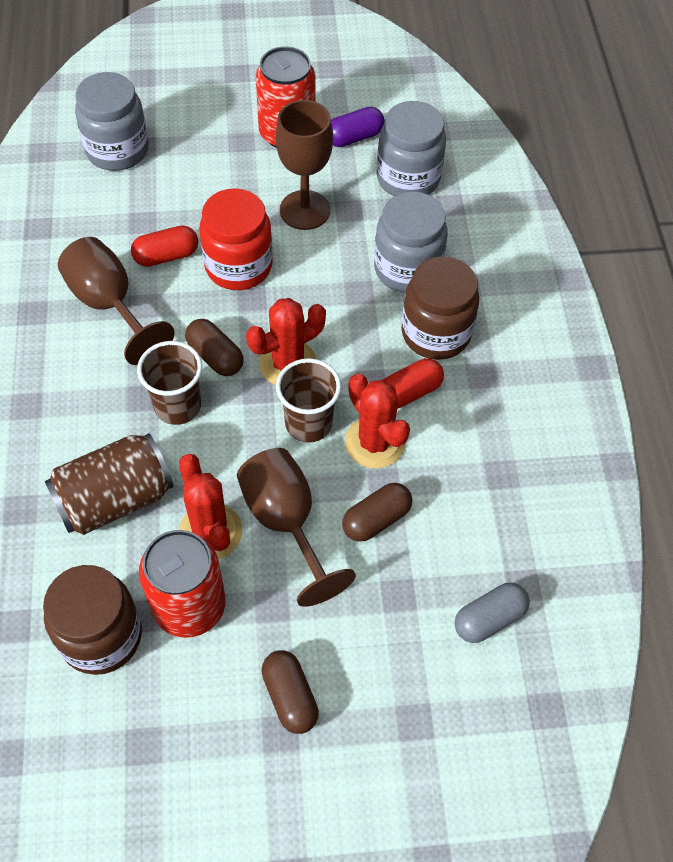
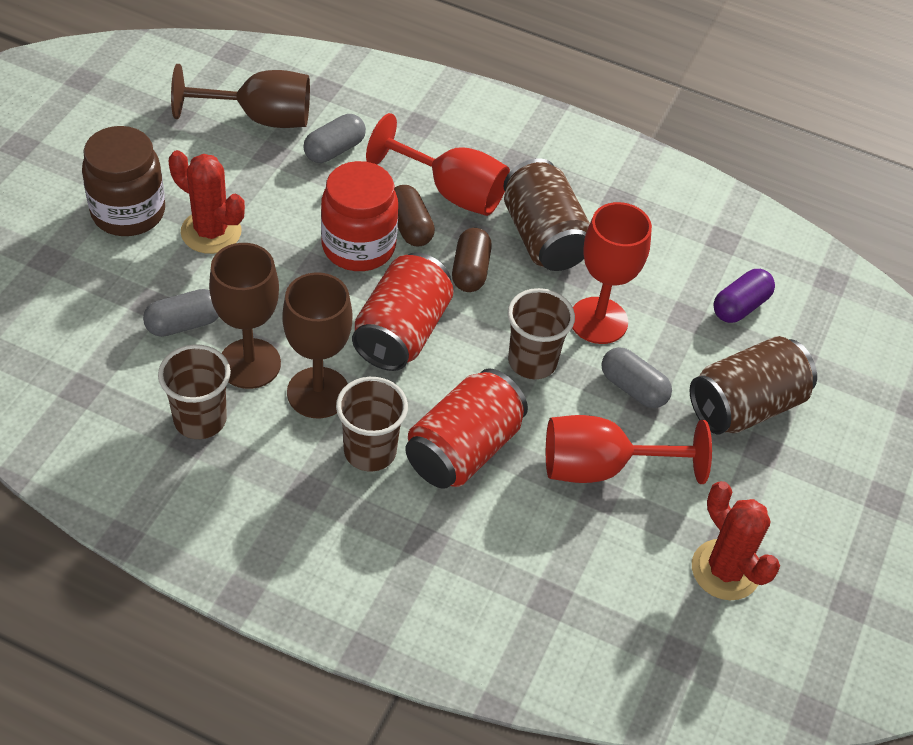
brown can: [45,433,174,535] = 1 -> [504,158,590,271] [689,336,817,434] = 2
brown capsule: [185,319,244,376] [262,650,319,734] [342,483,412,542] = 3 -> [394,185,435,246] [452,228,492,292] = 2
brown cup: [137,341,202,425] [276,358,341,443] = 2 -> [158,344,231,439] [336,377,408,472] [508,288,575,379] = 3
brown jar: [43,565,142,675] [402,257,479,360] = 2 -> [82,126,165,236] = 1
grey capsule: [455,583,530,643] = 1 -> [143,289,219,337] [303,114,366,163] [601,347,672,408] = 3
grey jar: [75,72,149,171] [374,191,448,293] [377,101,446,196] = 3 -> none = 0
red cactus: [179,454,242,559] [246,298,326,385] [345,374,410,469] = 3 -> [168,150,245,254] [692,481,780,600] = 2
red capsule: [131,226,198,267] [383,358,444,409] = 2 -> none = 0
red goblet: none = 0 -> [366,113,510,216] [546,415,712,484] [572,202,652,344] = 3

